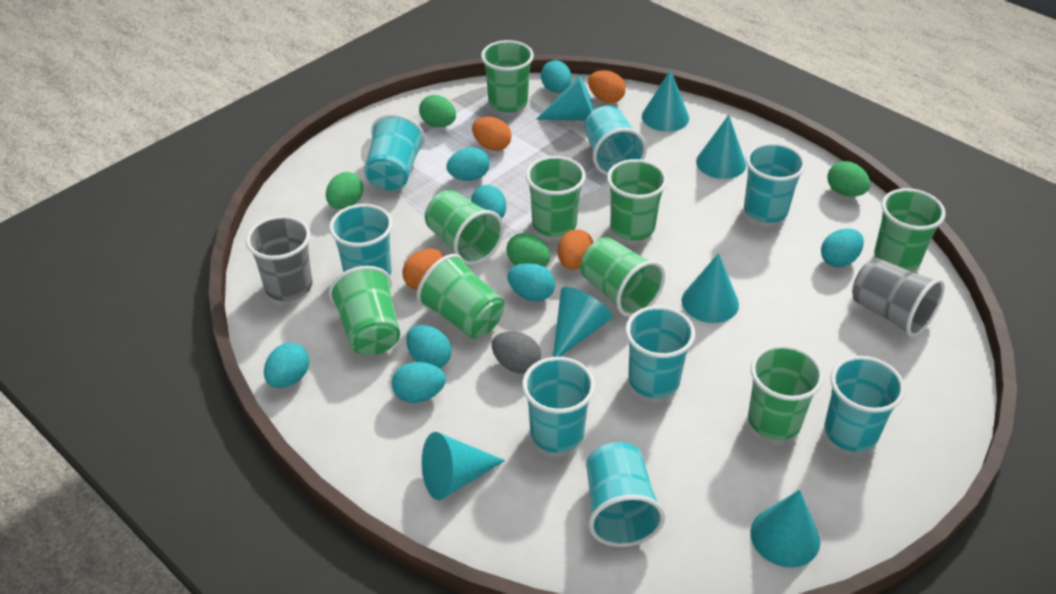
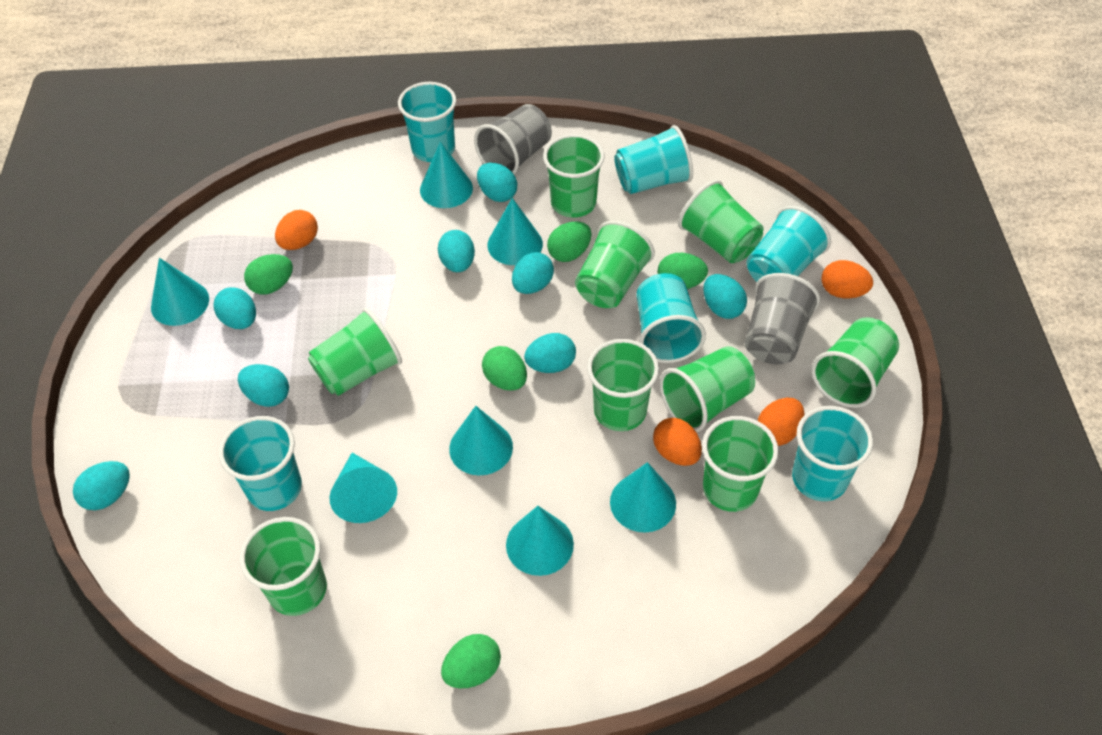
green egg: [326,172,363,209] [419,95,456,127] [507,233,550,267] [827,161,870,197] = 4 -> [244,254,293,294] [441,634,501,688] [482,346,527,391] [547,222,592,262] [657,253,708,289] = 5
grey egg: [492,331,541,374] = 1 -> none = 0
turquoise cup: [329,204,393,275] [364,114,425,190] [522,357,595,453] [584,106,647,175] [586,442,665,547] [625,306,695,398] [744,143,806,223] [824,356,905,452] = 8 -> [219,416,302,511] [398,82,456,162] [614,125,693,194] [637,273,706,363] [747,206,831,282] [792,406,873,501] = 6

